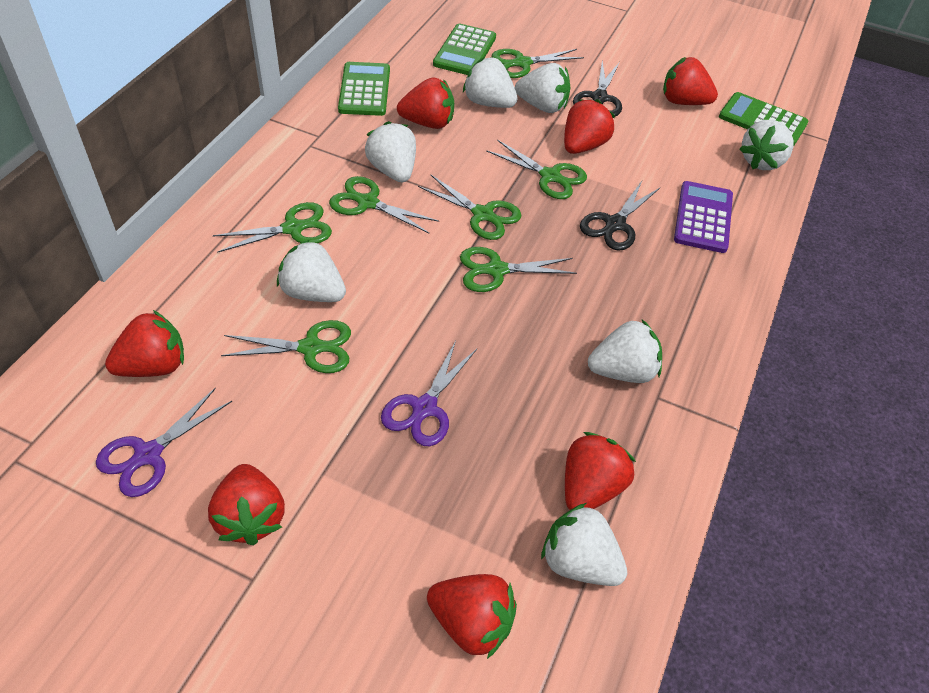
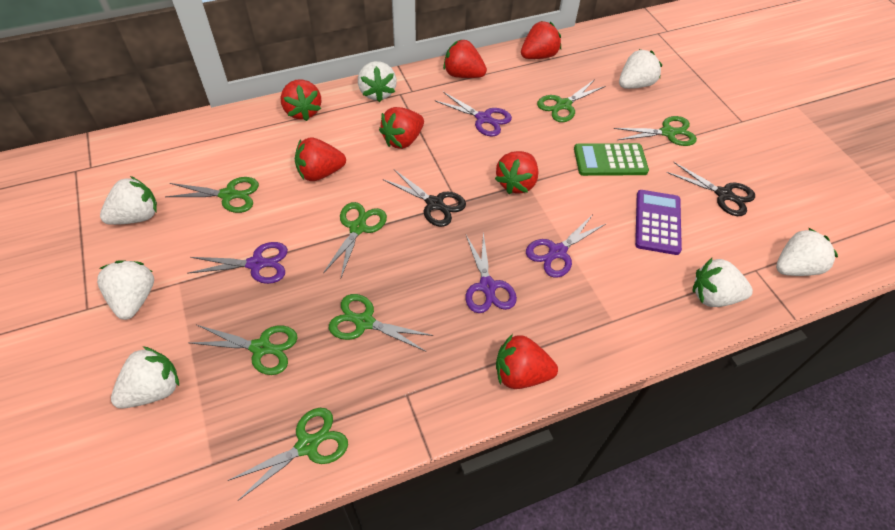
green calculator: [338,62,390,116] [433,23,496,75] [719,92,808,146] = 3 -> [574,143,649,176] = 1
purple scissors: [96,387,232,497] [381,341,477,446] = 2 -> [187,242,288,284] [434,92,512,136] [465,233,517,313] [526,214,607,278] = 4

